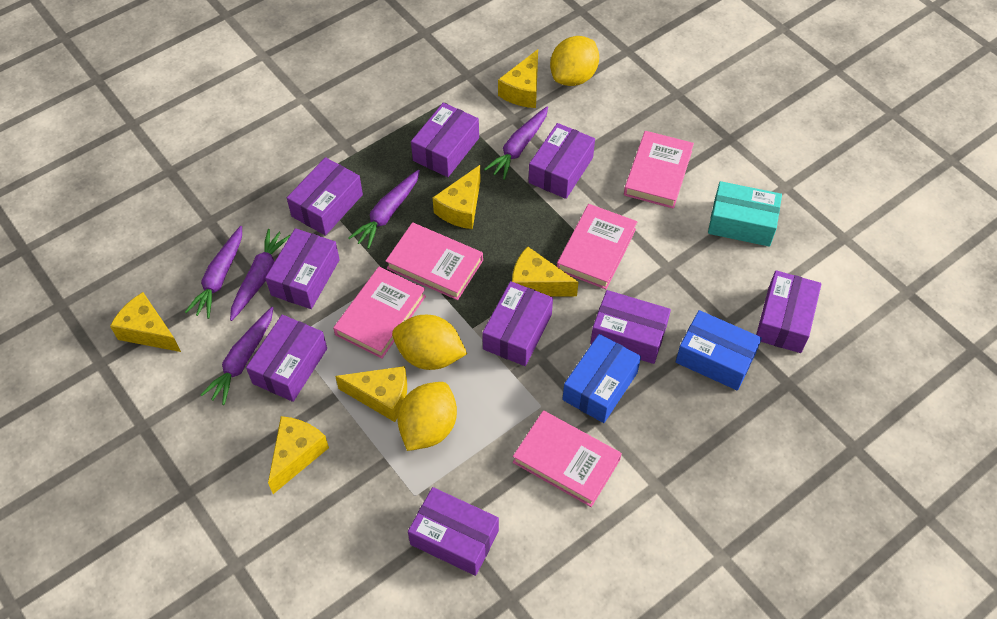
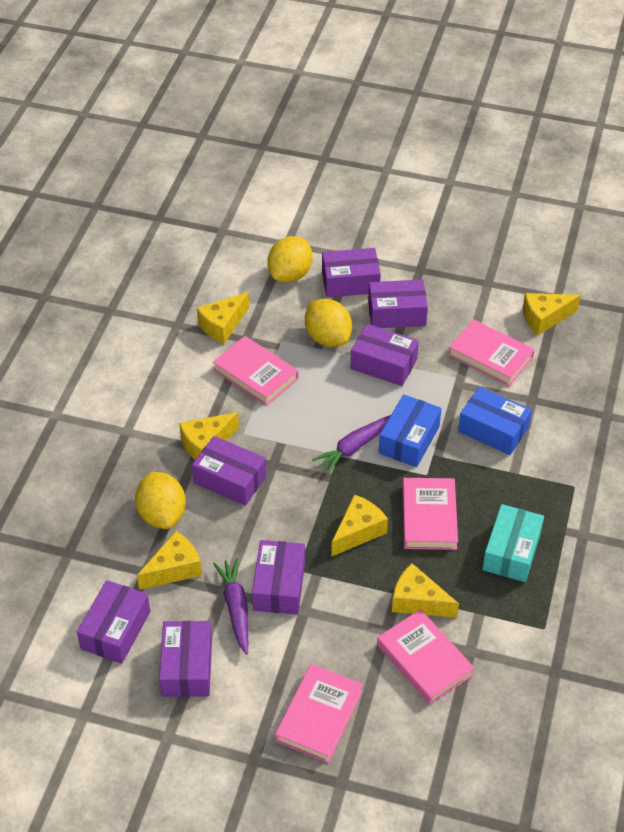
purple box: [246,315,327,402] [265,228,340,309] [287,157,363,236] [408,487,499,576] [411,103,479,177] [482,281,553,366] [528,123,595,199] [590,290,671,364] [756,270,821,353] = 9 -> [77,580,150,664] [159,621,212,697] [192,436,267,506] [252,540,305,615] [322,248,381,297] [351,324,419,386] [368,280,428,328] = 7
purple carrot: [185,226,242,319] [201,307,273,405] [230,229,291,321] [348,170,420,249] [484,107,548,180] = 5 -> [213,558,248,655] [312,415,391,474] = 2

